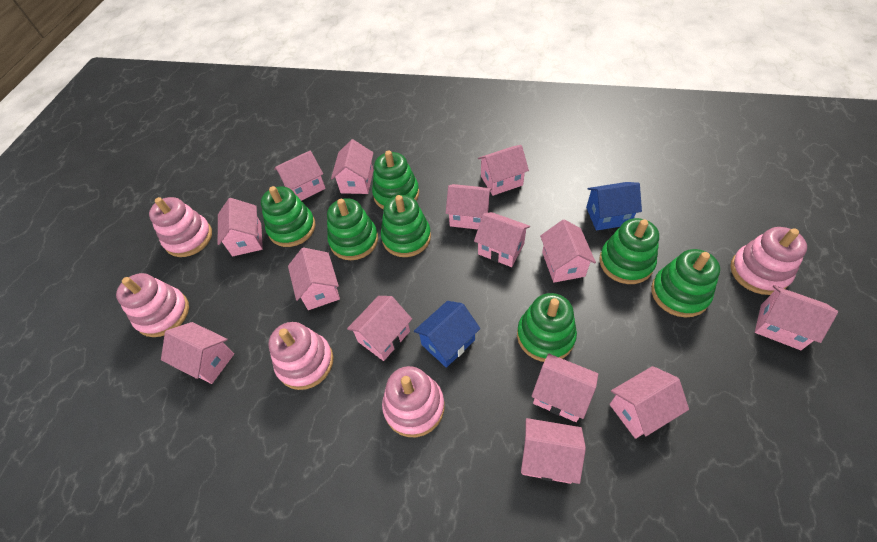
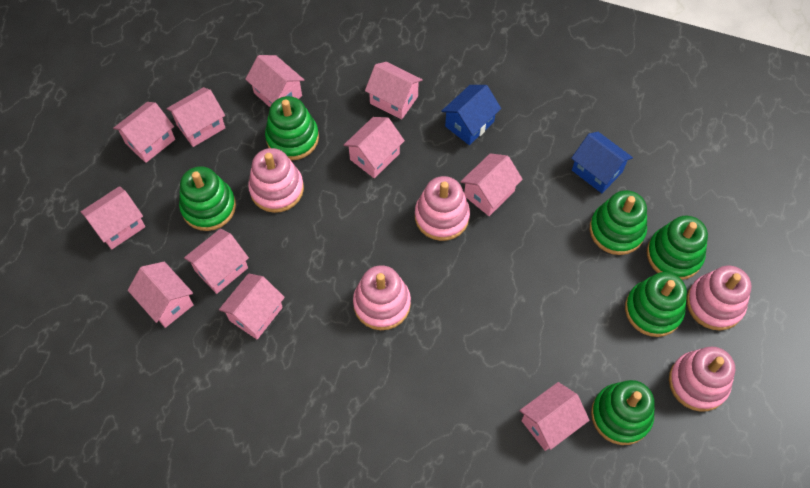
green stacking toy: [261,186,315,247] [327,198,378,260] [372,150,419,209] [381,195,431,257] [517,293,577,362] [599,218,659,284] [651,249,720,318] = 7 -> [179,166,236,231] [265,96,319,161] [590,190,647,255] [591,380,654,445] [625,272,687,337] [647,216,708,280] = 6
pink house: [161,322,234,384] [218,198,263,256] [274,150,326,201] [288,247,340,310] [331,140,373,194] [347,296,412,361] [446,184,492,230] [474,212,530,267] [478,145,529,196] [521,418,586,484] [532,354,598,422] [540,219,596,283] [610,366,689,439] [755,285,838,350] = 14 -> [81,186,145,250] [113,102,175,163] [128,262,194,328] [166,87,225,147] [184,229,249,294] [219,273,285,339] [245,55,304,107] [344,117,405,178] [365,62,423,120] [460,153,523,216] [519,382,589,451] = 11

